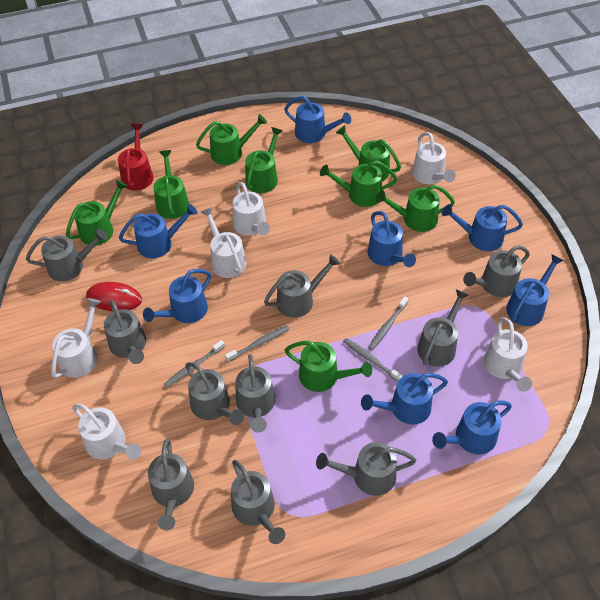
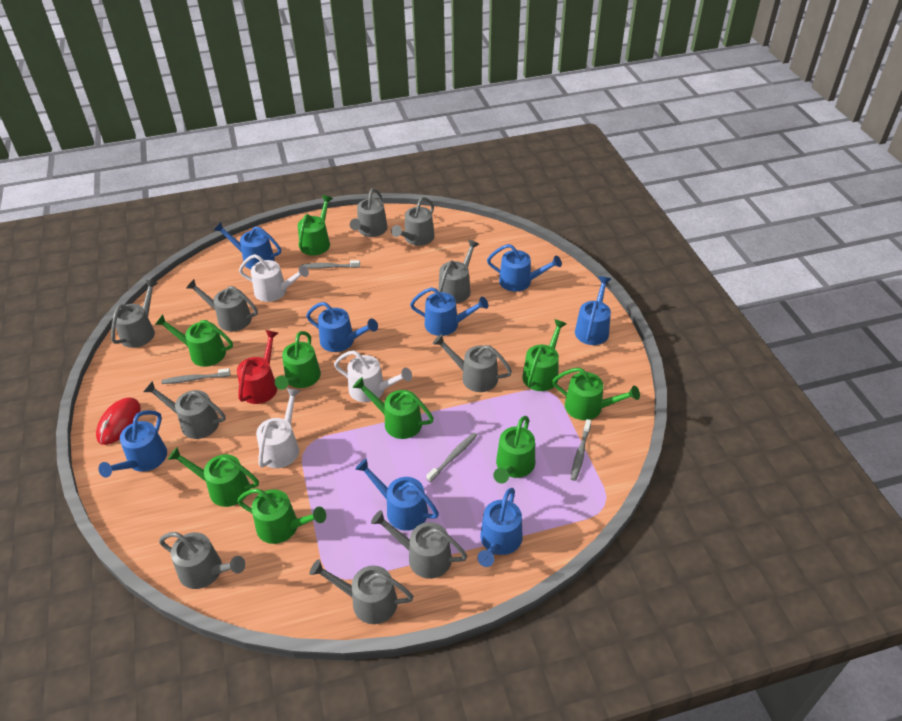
green watering can: [66,180,128,246] [154,150,189,219] [196,114,267,165] [245,127,283,193] [285,341,372,392] [320,160,398,207] [336,125,401,181] [376,185,455,232] = 8 -> [155,315,233,367] [168,447,259,507] [237,488,326,544] [275,331,321,390] [298,195,333,255] [353,377,434,439] [493,416,535,484] [522,319,567,391] [552,368,640,420] = 9
white watering can: [51,298,101,378] [72,404,141,460] [201,207,247,278] [232,182,270,236] [412,132,456,184] [484,317,532,392] = 6 -> [239,254,309,302] [256,388,300,468] [334,350,412,402] = 3

